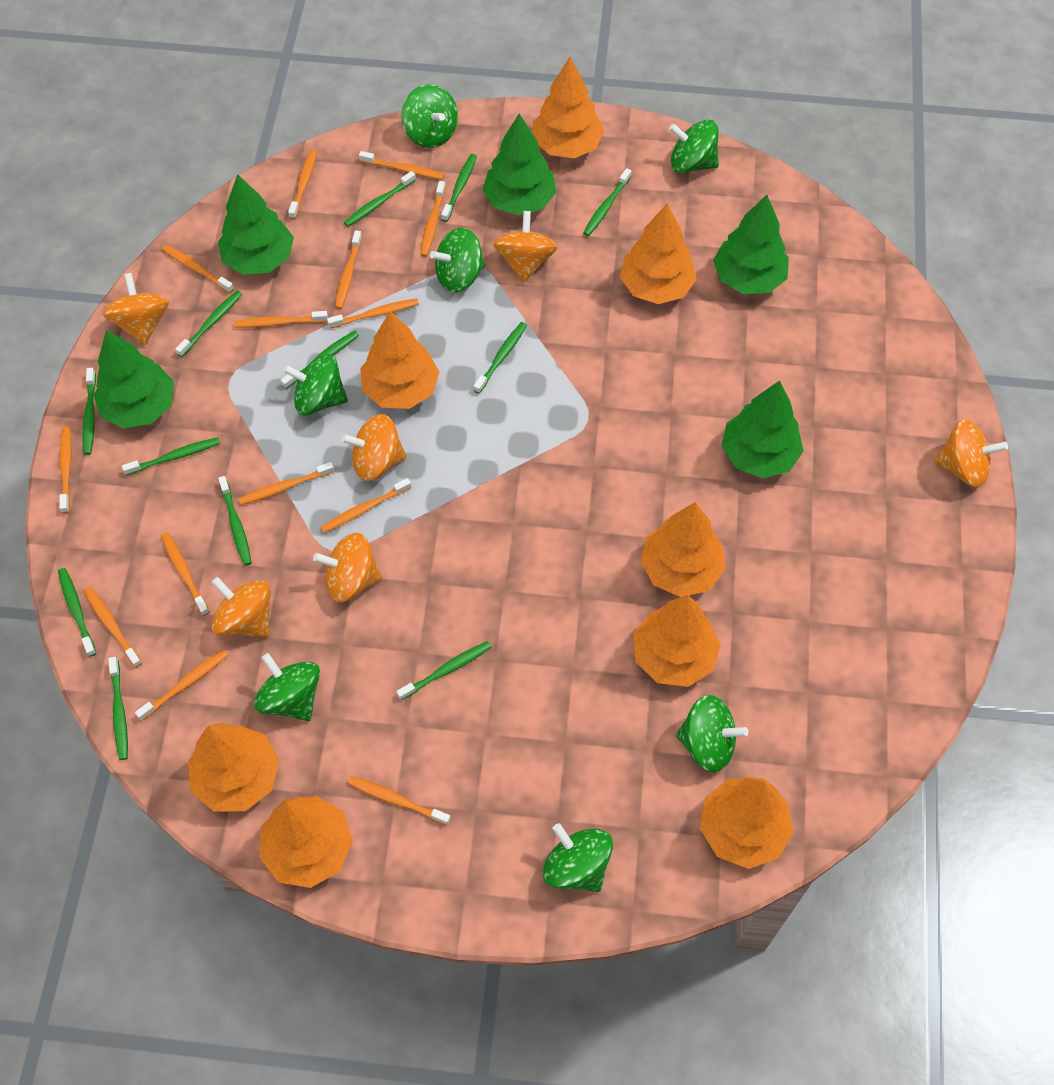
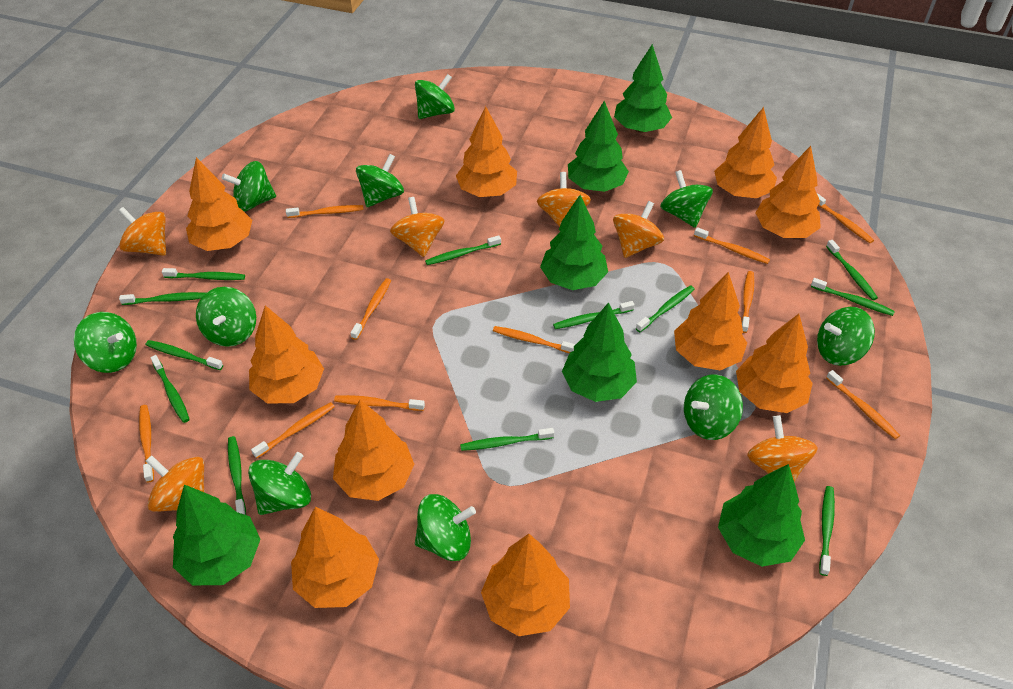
green spinning top: [254,653,320,721] [283,354,348,416] [401,84,458,148] [430,228,485,293] [543,823,613,892] [669,120,719,173] [676,695,748,772] = 7 -> [74,312,137,373] [196,287,256,347] [222,161,276,212] [248,452,311,515] [356,154,404,207] [415,74,455,119] [415,494,476,561] [660,170,713,228] [684,374,743,440] [817,307,875,366] = 10
green tree: [94,330,174,429] [218,174,294,275] [483,114,557,216] [713,195,789,294] [722,380,804,478] = 5 -> [173,484,261,585] [540,195,608,290] [562,302,637,402] [568,101,629,192] [614,44,672,133] [718,464,805,567] = 6
orange toothbrush: [59,427,72,513] [84,587,142,668] [135,650,228,721] [161,533,210,616] [162,245,234,293] [234,311,328,328] [238,462,334,505] [288,149,317,219] [321,478,411,533] [327,298,419,329] [335,230,362,309] [347,776,450,825] [359,151,445,180] [420,181,446,257] = 14 -> [139,405,154,483] [251,402,335,459] [286,205,364,218] [334,395,425,411] [351,278,391,340] [493,326,576,353] [694,227,770,264] [741,271,754,333] [817,193,874,243] [826,370,900,439] = 10
orange tree: [188,723,280,812] [259,796,353,888] [360,311,439,409] [533,57,604,158] [620,204,697,304] [633,595,721,687] [640,502,726,597] [700,777,793,869] = 8 -> [186,157,252,251] [249,305,324,404] [291,507,379,608] [333,400,414,501] [456,106,517,197] [481,534,570,636] [674,272,747,371] [714,107,777,198] [736,314,813,413] [755,146,821,238] = 10

